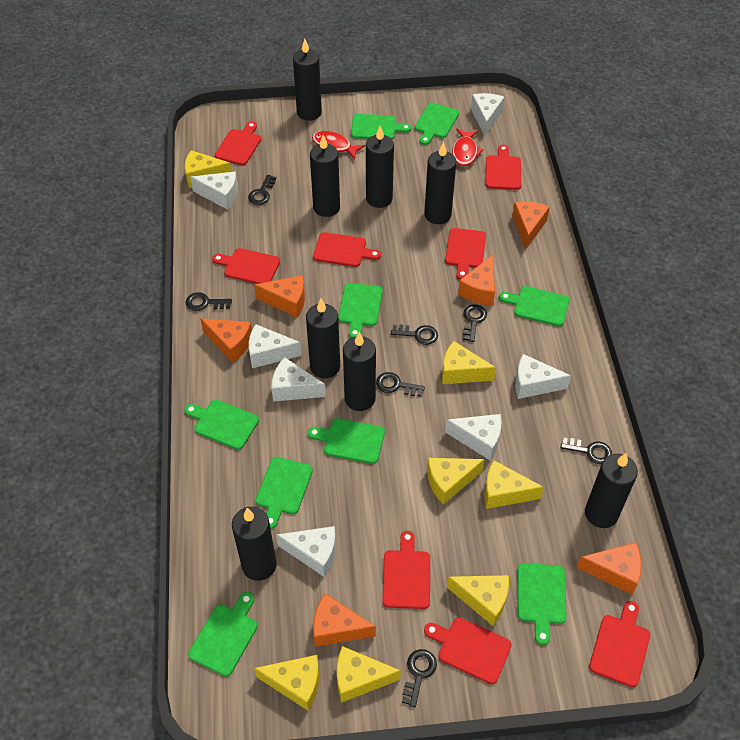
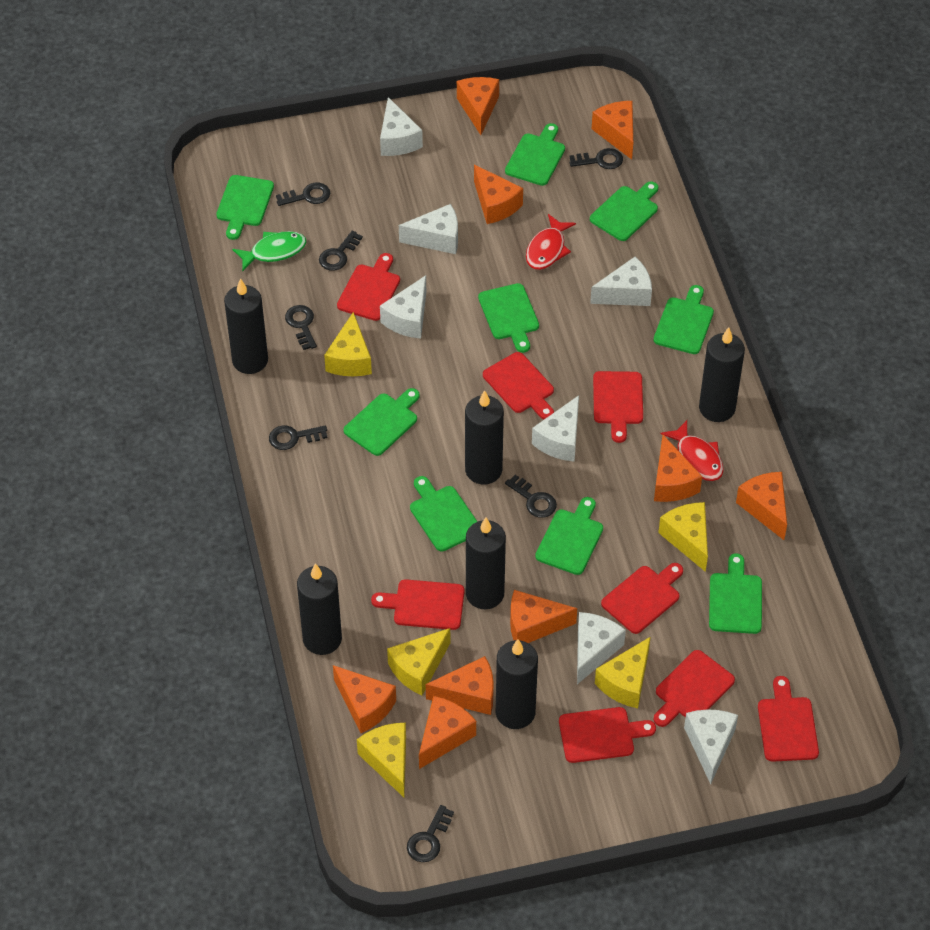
black candle: [232,507,277,581] [293,39,322,121] [306,299,340,378] [310,135,340,217] [343,332,376,411] [366,126,394,208] [424,142,456,224] [585,453,638,528] = 8 -> [224,278,268,374] [297,563,342,655] [465,390,504,485] [466,518,506,609] [496,640,538,729] [699,327,745,422] = 6
green fish: none = 0 -> [232,231,306,272] = 1
orange cheese: [200,318,252,363] [254,275,305,317] [313,593,376,647] [458,255,495,306] [512,201,550,249] [577,542,642,594] = 6 -> [333,665,396,733] [419,696,476,769] [426,656,494,715] [457,77,499,135] [474,165,523,224] [510,590,577,643] [592,101,633,159] [654,435,702,502] [736,472,787,540] = 9
yellow cheese: [185,150,231,188] [254,655,319,711] [337,646,401,703] [427,458,485,505] [442,341,496,384] [447,575,509,626] [484,460,544,509] = 7 -> [324,312,372,376] [357,723,406,797] [387,628,450,695] [595,637,651,708] [658,502,708,572] = 5

